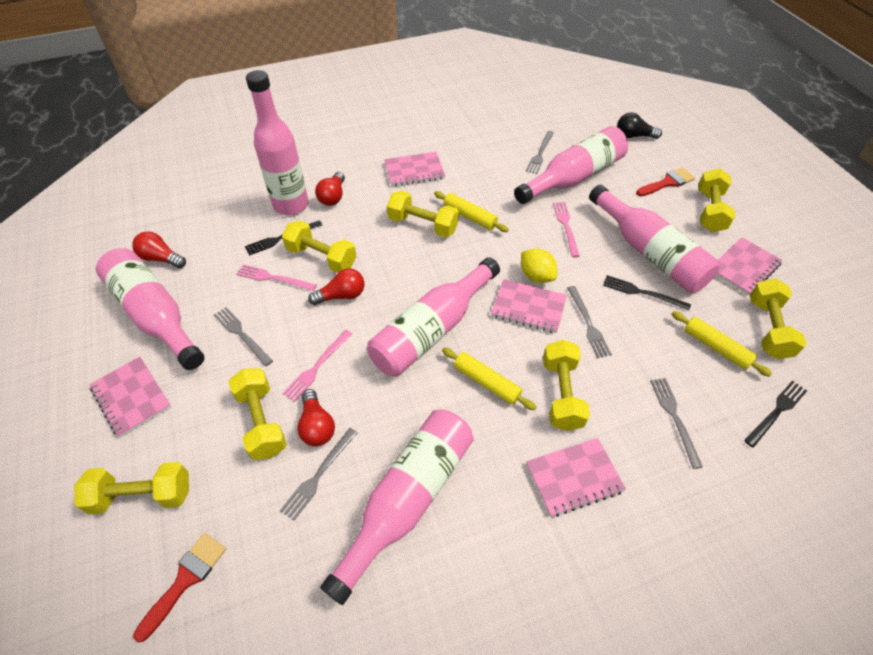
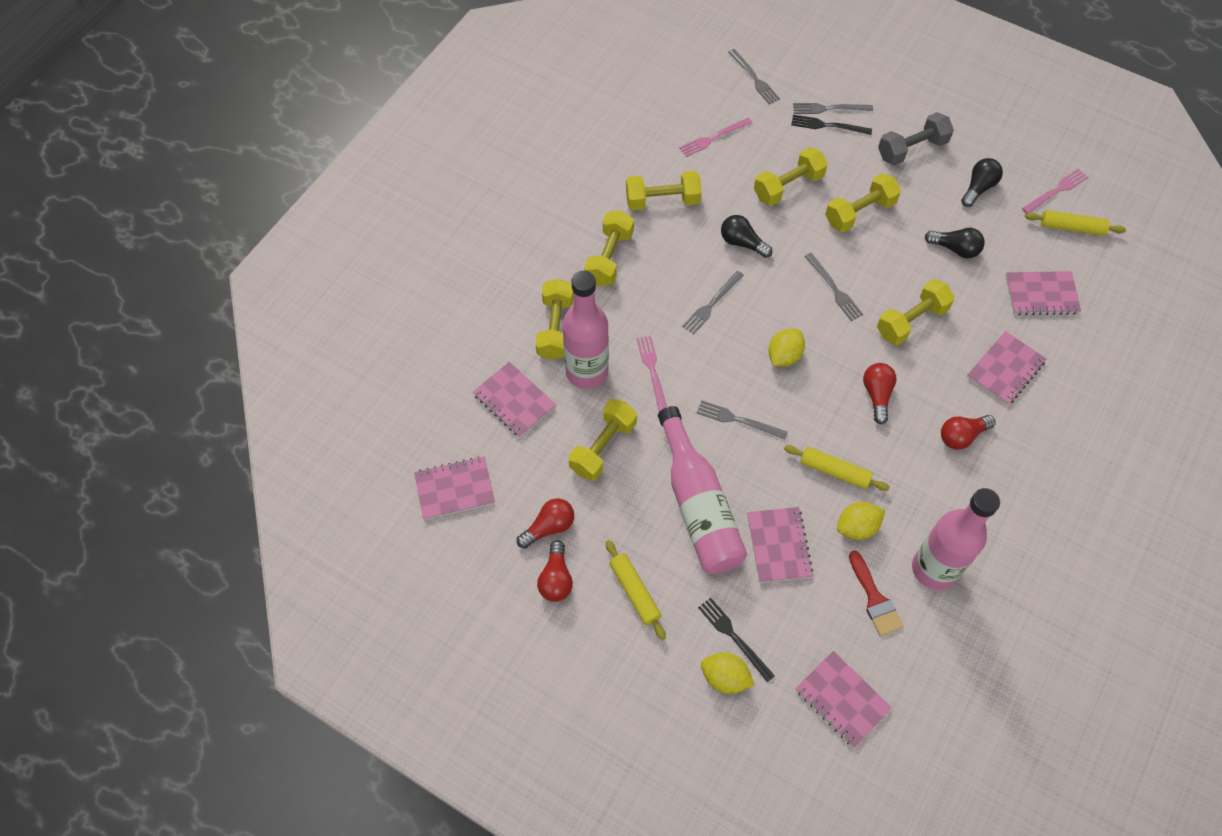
black fork: [245,220,322,256] [603,275,691,310] [744,380,807,448] = 3 -> [698,597,775,682] [791,115,872,135] = 2
black light bulb: [617,113,662,139] = 1 -> [721,215,772,258] [925,228,985,258] [961,158,1003,207] = 3
grey dumbbell: none = 0 -> [878,112,954,165] = 1
pink bottle: [96,248,204,370] [246,70,309,215] [320,410,474,605] [367,257,500,377] [514,126,628,204] [589,185,719,293] = 6 -> [562,271,609,389] [658,406,747,574] [912,488,1000,590] = 3
pink notebook: [89,357,171,438] [384,152,445,187] [491,279,567,333] [526,438,626,517] [716,237,783,296] = 5 -> [414,456,495,520] [473,362,556,437] [747,507,813,583] [796,651,892,747] [967,331,1046,405] [1005,271,1081,315] = 6
red brush: [133,533,226,642] [636,167,695,196] = 2 -> [849,551,903,636] = 1
yellow lemon: [521,248,557,283] = 1 -> [701,652,755,694] [768,329,805,366] [837,502,885,540] = 3

